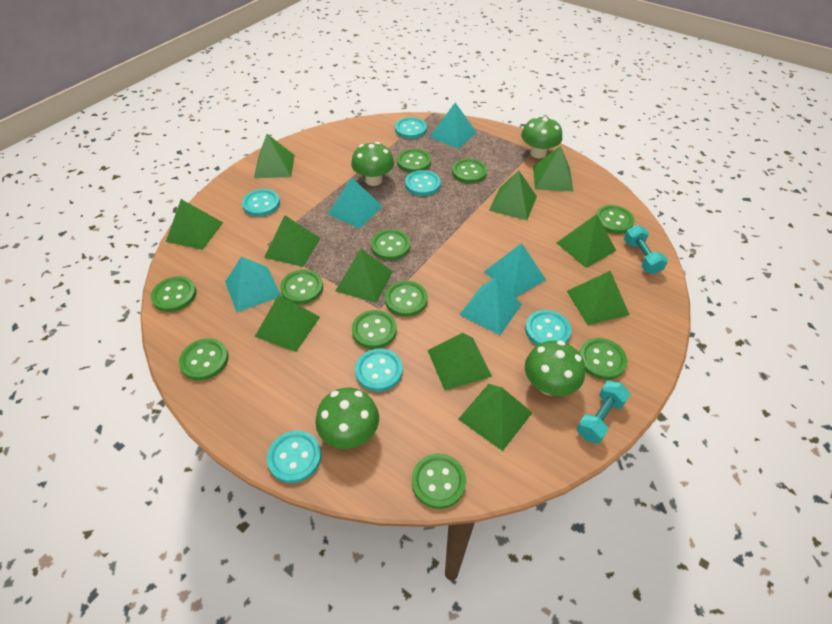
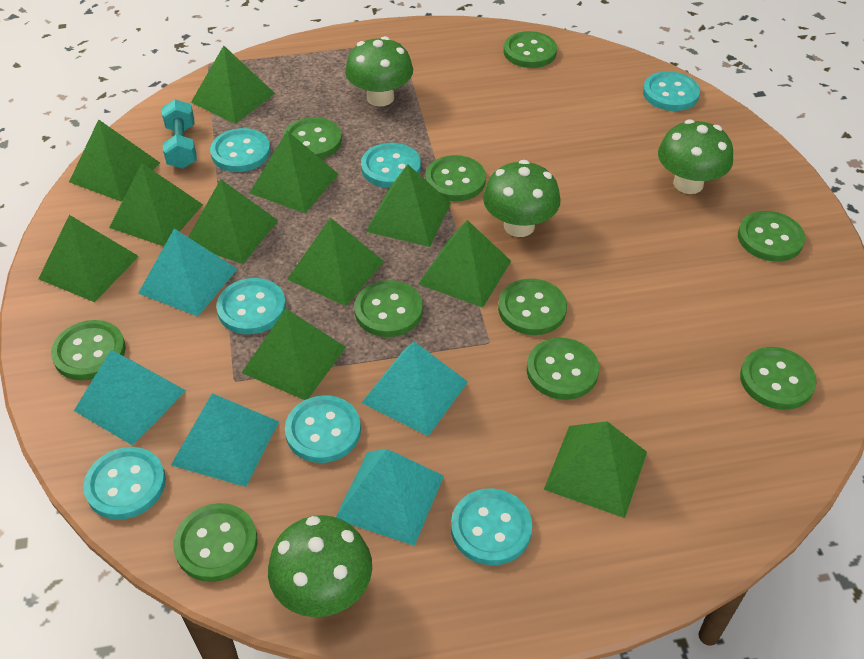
green button: [151,276,197,312] [179,338,229,380] [280,269,323,304] [352,310,397,349] [371,229,410,260] [385,281,428,317] [397,149,431,173] [412,454,466,509] [452,159,487,184] [579,338,628,380] [595,205,634,234] = 11 -> [51,320,126,381] [173,503,258,582] [283,117,342,159] [354,280,423,337] [425,155,486,201] [498,279,567,335] [504,31,557,68] [527,338,599,400] [738,211,805,262] [740,347,817,410] = 10
turquoise button: [242,189,280,217] [267,430,322,483] [355,348,403,392] [395,117,427,139] [405,170,441,196] [525,310,571,345] = 6 -> [83,447,166,520] [210,128,271,172] [216,278,286,335] [285,395,361,463] [361,143,421,188] [451,488,532,565] [643,71,700,111] = 7
turquoise dumbbell: [577,381,630,444] [624,225,668,274] = 2 -> [162,99,197,169] = 1

